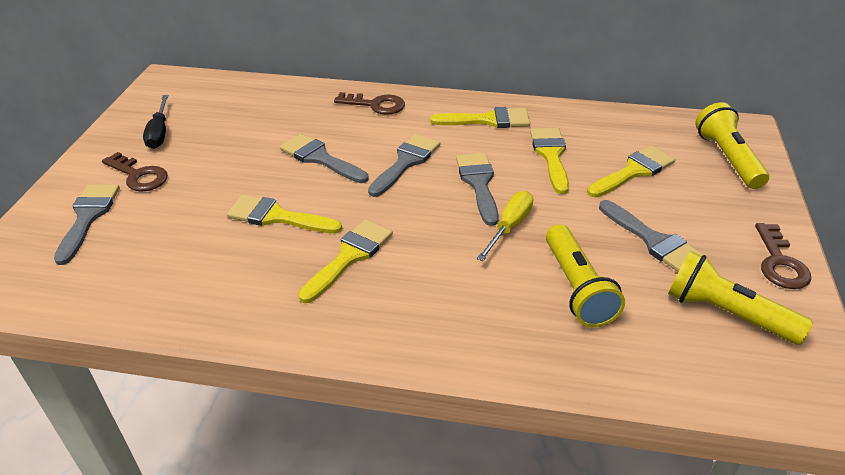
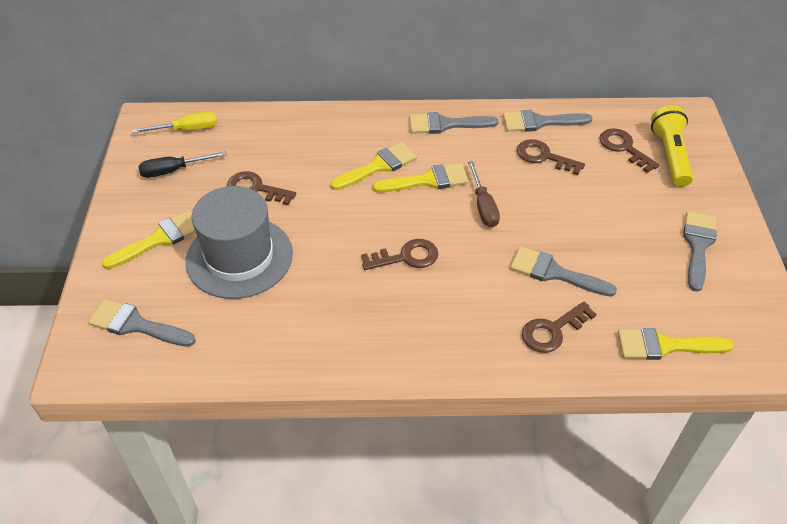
brown key: [102,152,168,192] [334,92,405,115] [755,223,811,289] = 3 -> [227,171,296,205] [361,239,438,270] [517,139,585,175] [522,301,597,353] [599,128,660,173] = 5
brown screwdriver: none = 0 -> [468,161,500,228] = 1
grey hat: none = 0 -> [186,186,293,299] = 1
yellow brush: [227,195,342,233] [298,219,393,303] [430,107,530,128] [530,128,569,194] [587,146,675,197] = 5 -> [101,211,196,269] [330,142,417,190] [373,163,469,193] [618,328,734,360] = 4
yellow flashlight: [546,224,625,327] [668,251,813,345] [695,102,769,189] = 3 -> [651,105,693,187] = 1

